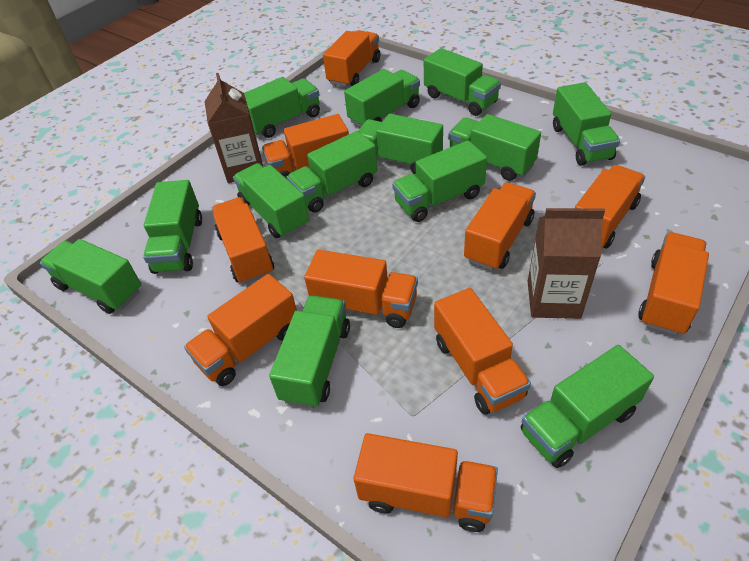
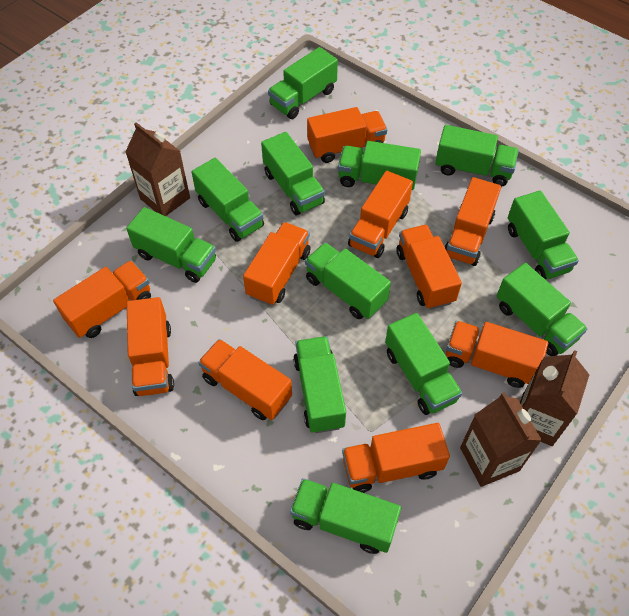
brown carton: [204,73,263,183] [528,208,605,319] = 2 -> [125,122,190,216] [460,392,542,487] [520,350,589,446] = 3
green truck: [40,239,141,314] [143,180,202,274] [233,163,309,238] [244,77,320,138] [269,295,350,408] [287,131,378,212] [344,69,420,128] [358,114,443,175] [392,140,487,222] [424,48,501,116] [448,114,541,181] [521,345,654,468] [553,82,620,166] = 13 -> [126,207,216,283] [192,158,264,242] [261,132,325,215] [268,47,338,119] [290,478,401,554] [293,336,346,433] [305,243,391,319] [338,141,421,190] [385,313,462,415] [435,125,519,187] [497,263,588,356] [508,191,579,279] = 12

